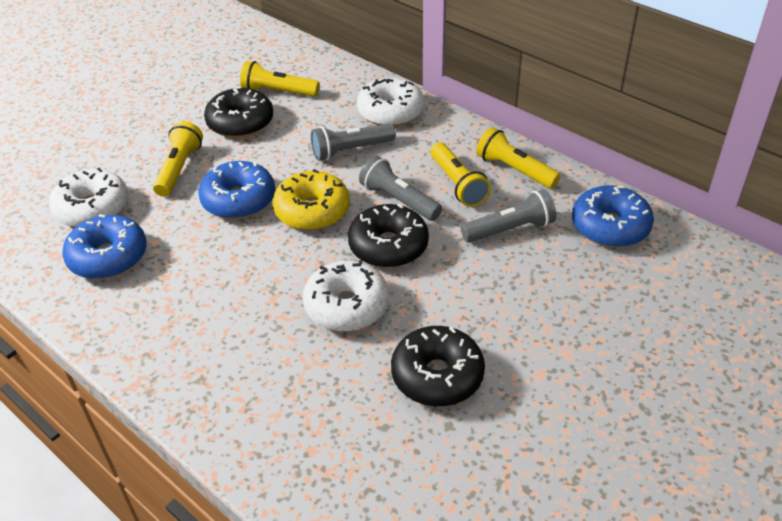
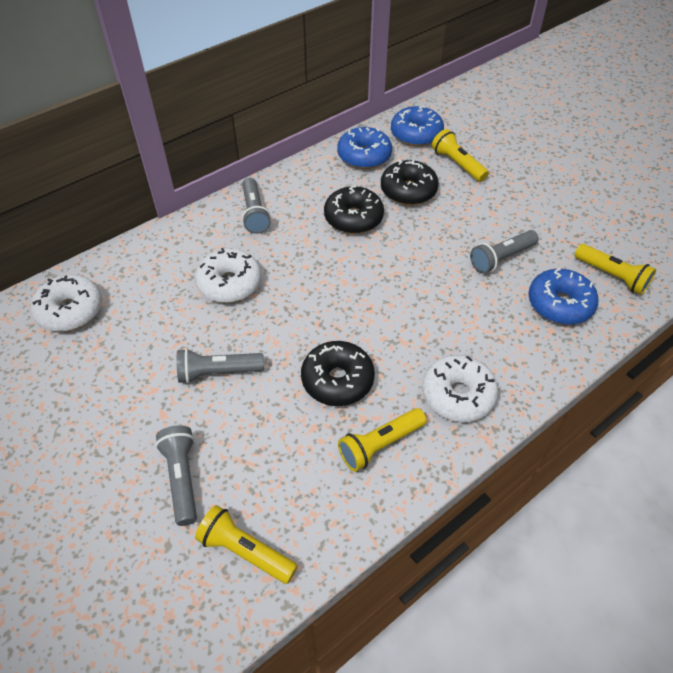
grey flashlight: [311,123,396,161] [359,156,442,221] [461,189,557,243] = 3 -> [155,425,197,526] [177,349,264,384] [242,178,271,234] [470,230,539,274] = 4
yellow donut: [272,169,350,230] = 1 -> none = 0

